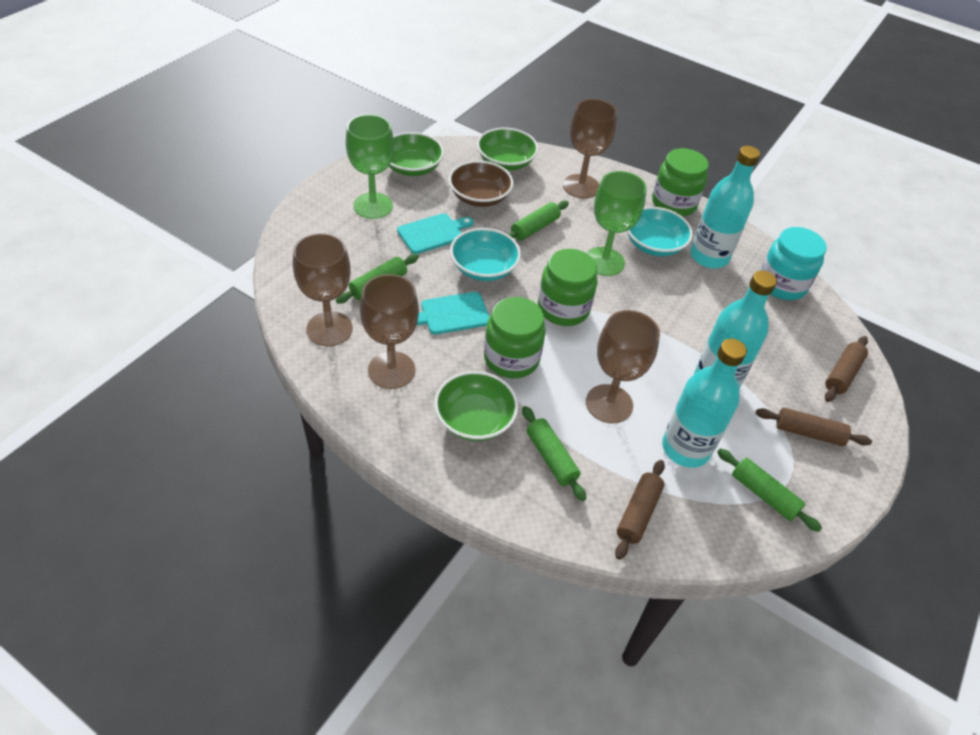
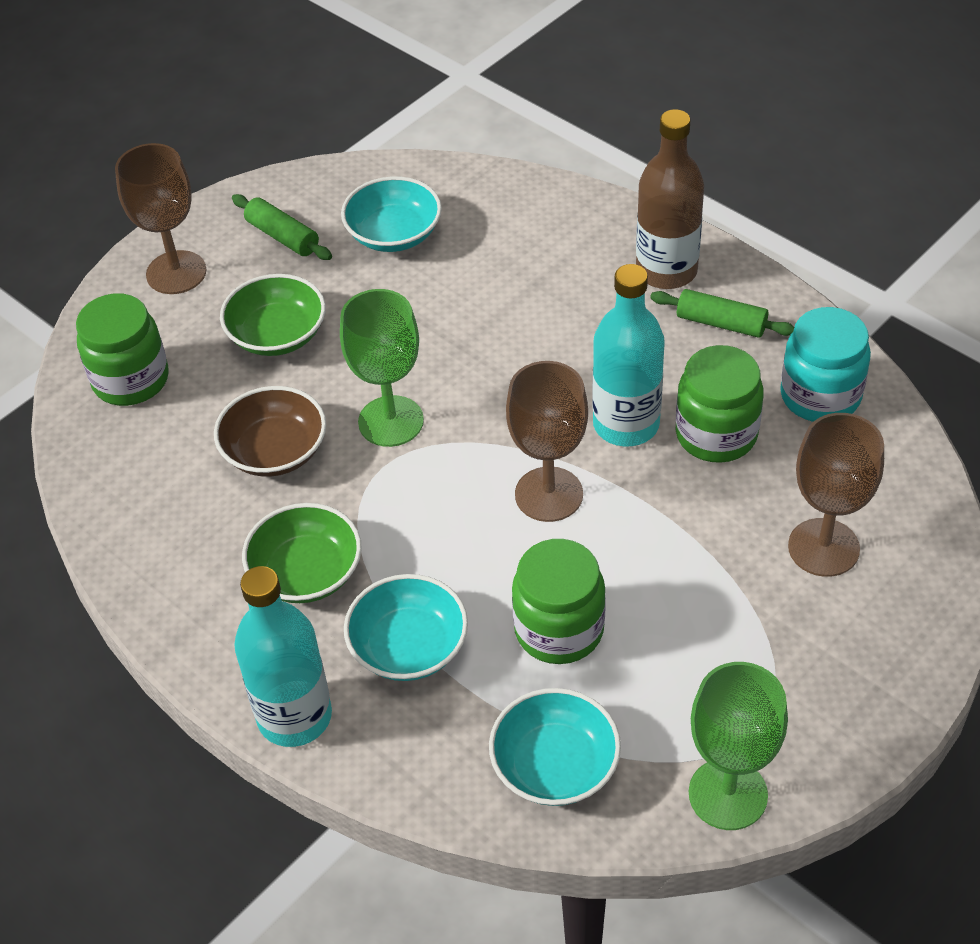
brown bottle: none = 0 -> [636,109,704,289] = 1
brown goblet: [293,233,353,346] [360,274,419,389] [563,99,617,199] [586,310,660,424] = 4 -> [115,143,206,294] [506,361,588,522] [788,413,884,577] = 3
brown rolling pin: [615,460,665,560] [756,408,872,446] [825,336,868,402] = 3 -> none = 0
green bowl: [389,132,444,176] [434,371,518,441] [477,127,538,170] = 3 -> [220,274,326,356] [242,503,362,603] = 2
green rolling pin: [336,254,419,303] [508,201,569,241] [522,406,586,501] [717,448,822,532] = 4 -> [232,194,332,260] [650,289,794,338] = 2
turquoise bottle: [662,338,747,468] [690,146,760,268] [694,270,777,389] = 3 -> [234,566,332,747] [592,264,665,447] = 2
turquoise bowl: [450,228,521,281] [627,207,693,256] = 2 -> [341,176,442,252] [344,574,468,681] [489,688,621,806] = 3
turquoise cutting board: [397,213,473,254] [416,292,489,334] = 2 -> none = 0

